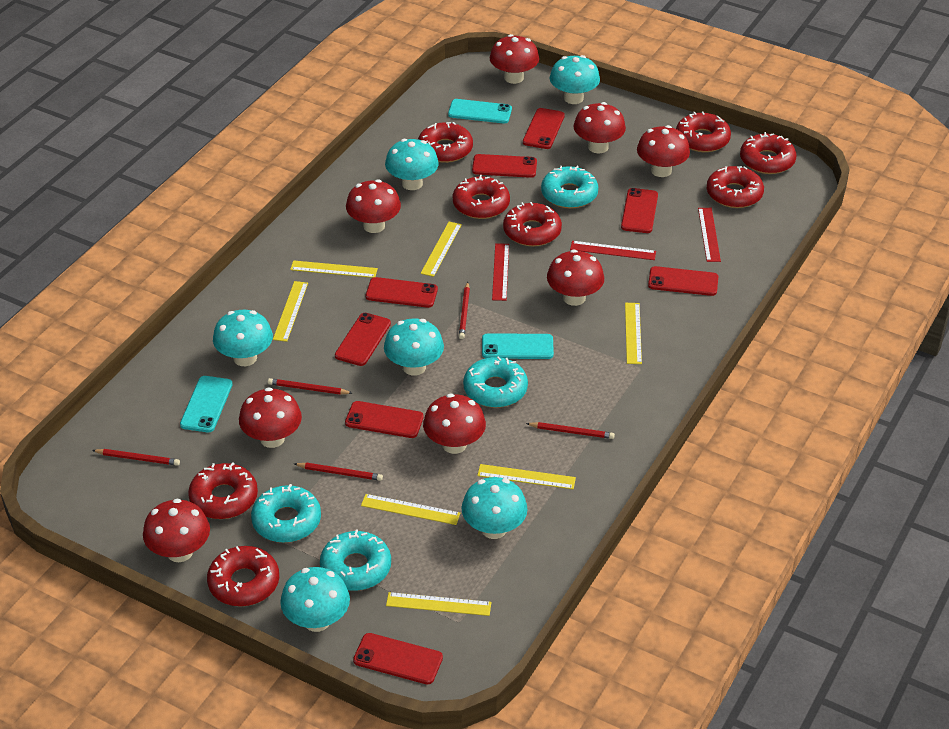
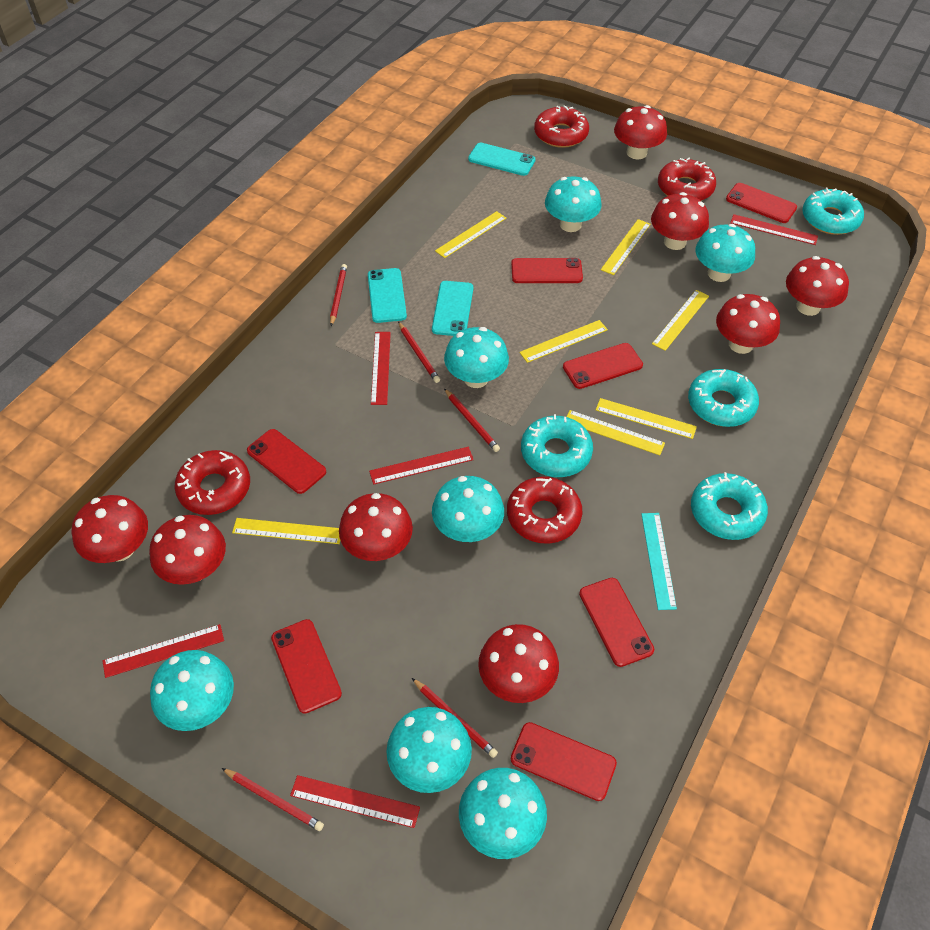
red donut: [188,462,258,519] [207,546,279,606] [418,122,473,163] [453,175,510,219] [503,202,562,247] [676,112,731,152] [707,166,764,208] [740,132,796,174] = 8 -> [175,450,250,515] [507,477,582,544] [534,105,589,148] [658,157,716,201] = 4
red phone: [335,313,391,366] [345,401,424,438] [353,633,443,685] [366,277,438,308] [472,154,537,178] [523,108,565,149] [621,188,658,233] [648,266,718,296] = 8 -> [247,429,326,494] [271,619,342,714] [511,258,583,283] [511,722,617,801] [563,343,643,389] [579,578,654,667] [726,183,797,223] = 7
red ruler: [492,243,509,301] [570,241,656,260] [698,208,721,262] = 3 -> [102,624,224,678] [290,775,420,828] [369,447,474,485] [371,332,391,405] [730,214,818,245] = 5
turquoise mushroom: [213,310,273,366] [280,567,350,632] [384,318,444,376] [385,139,439,190] [461,477,528,539] [550,55,600,104] = 6 -> [150,650,234,731] [386,707,472,793] [432,476,504,542] [444,327,509,388] [459,768,547,859] [545,176,602,232] [695,224,755,282] = 7
turquoise ruler: none = 0 -> [641,513,677,610] = 1

